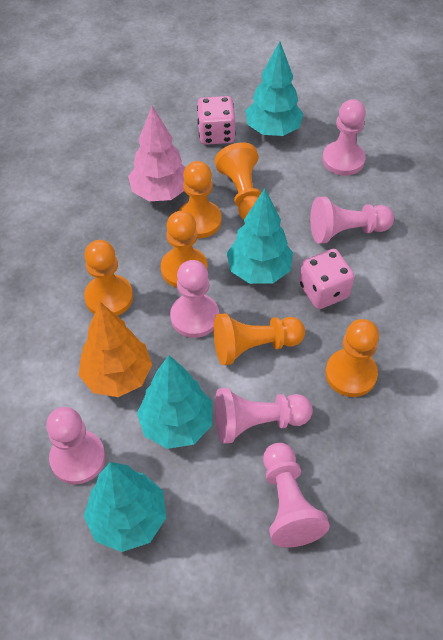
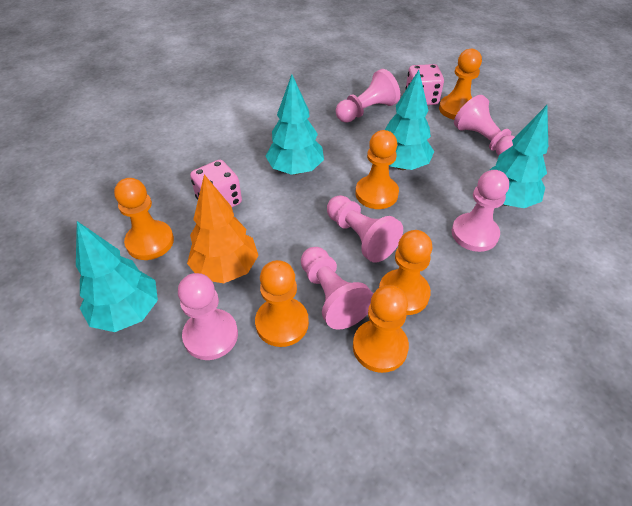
pink tree: [128,106,185,201] = 1 -> none = 0

